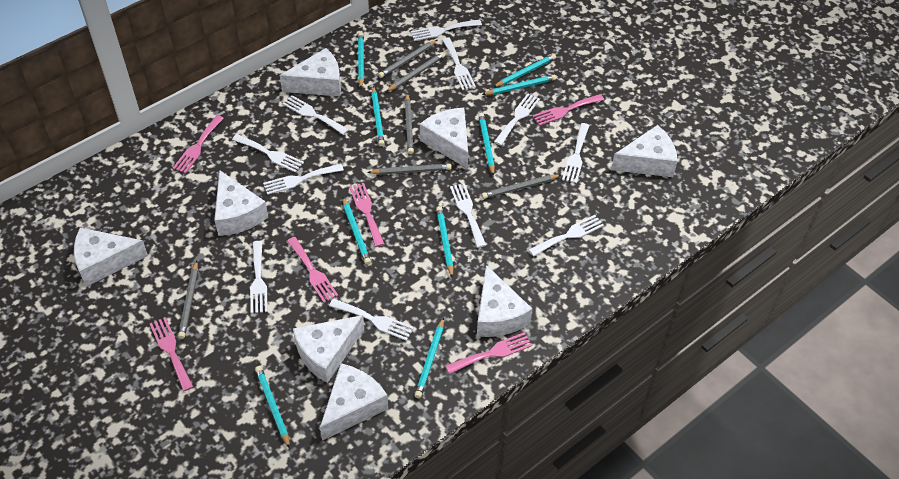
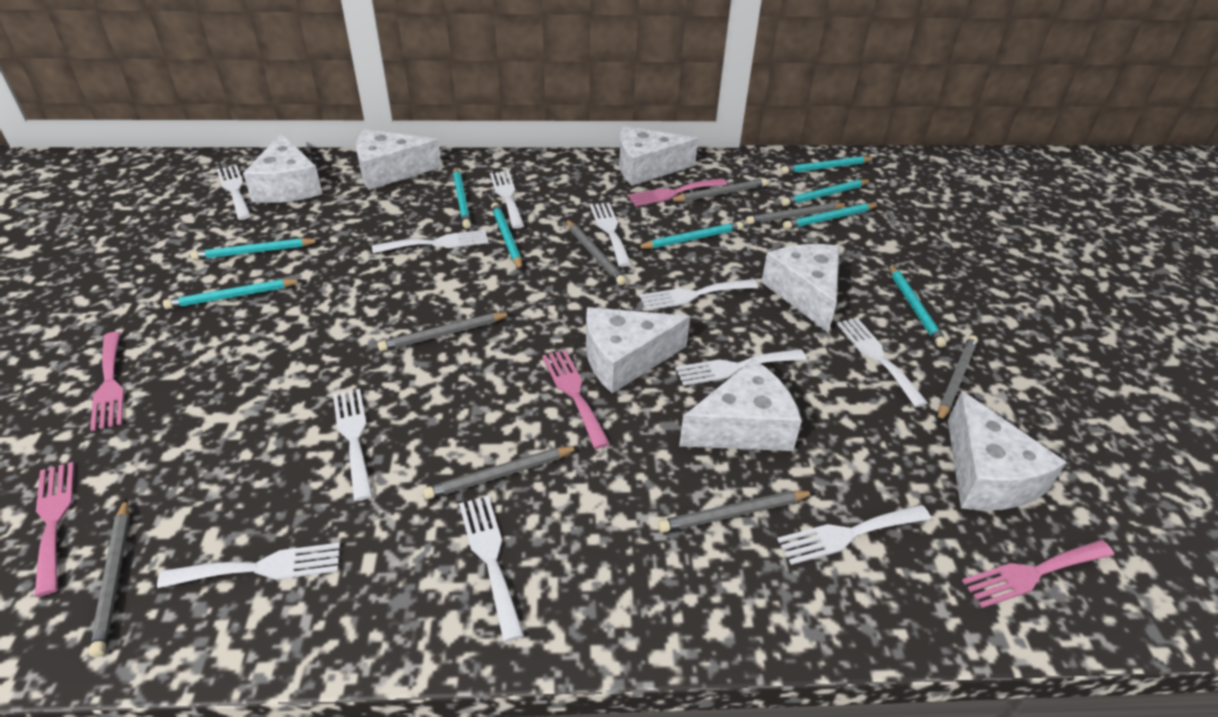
grey pencil: [178,261,198,339] [367,164,452,175] [378,40,437,78] [386,52,445,92] [405,93,414,154] [482,175,561,199] = 6 -> [89,498,130,657] [378,312,512,351] [423,446,579,500] [566,219,626,285] [658,491,815,533] [668,178,768,202] [746,203,848,225] [938,335,978,423] = 8
pink fork: [150,317,193,391] [173,115,224,173] [287,237,338,303] [349,183,384,247] [445,332,532,374] [532,94,604,126] = 6 -> [35,462,74,597] [90,332,124,431] [542,350,610,449] [628,178,727,206] [962,540,1114,608] = 5
white cheese: [74,228,148,287] [214,170,268,236] [280,48,341,96] [293,315,364,383] [320,363,388,441] [420,108,468,169] [477,265,532,337] [611,125,678,177] = 8 -> [243,133,323,203] [356,129,442,190] [586,307,690,394] [619,126,698,186] [679,359,802,451] [761,244,839,332] [948,391,1067,511] = 7

